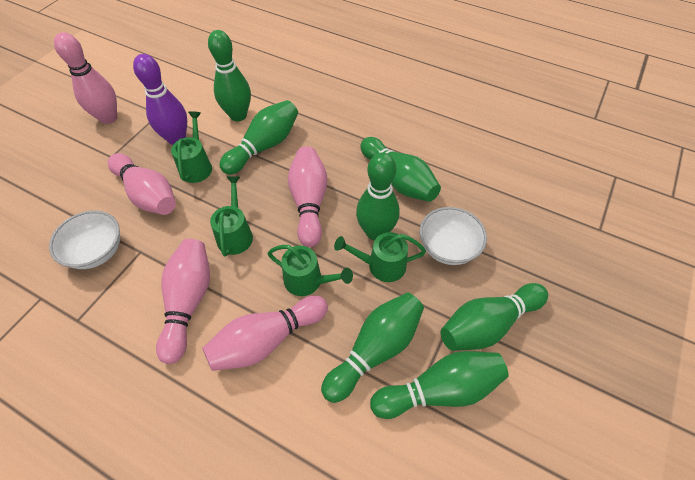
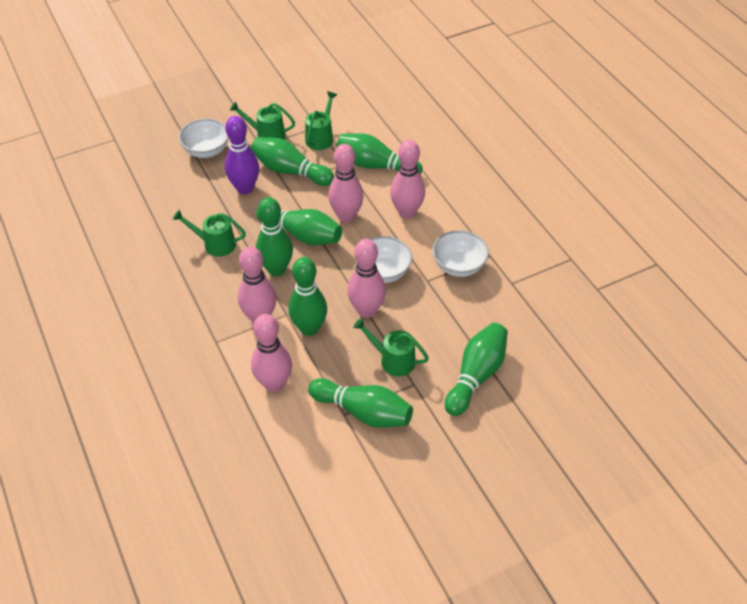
white bowl: [49,211,120,269] [420,207,487,265] = 2 -> [179,119,229,158] [356,236,412,283] [432,230,489,277] = 3

